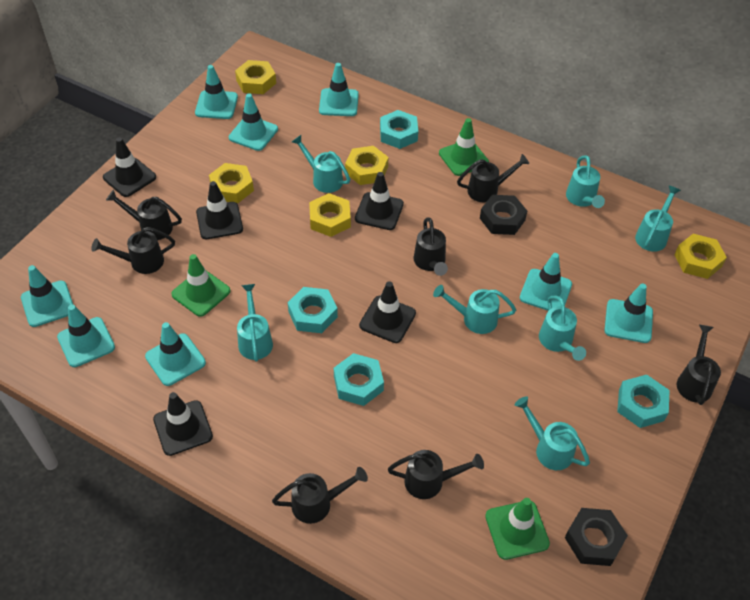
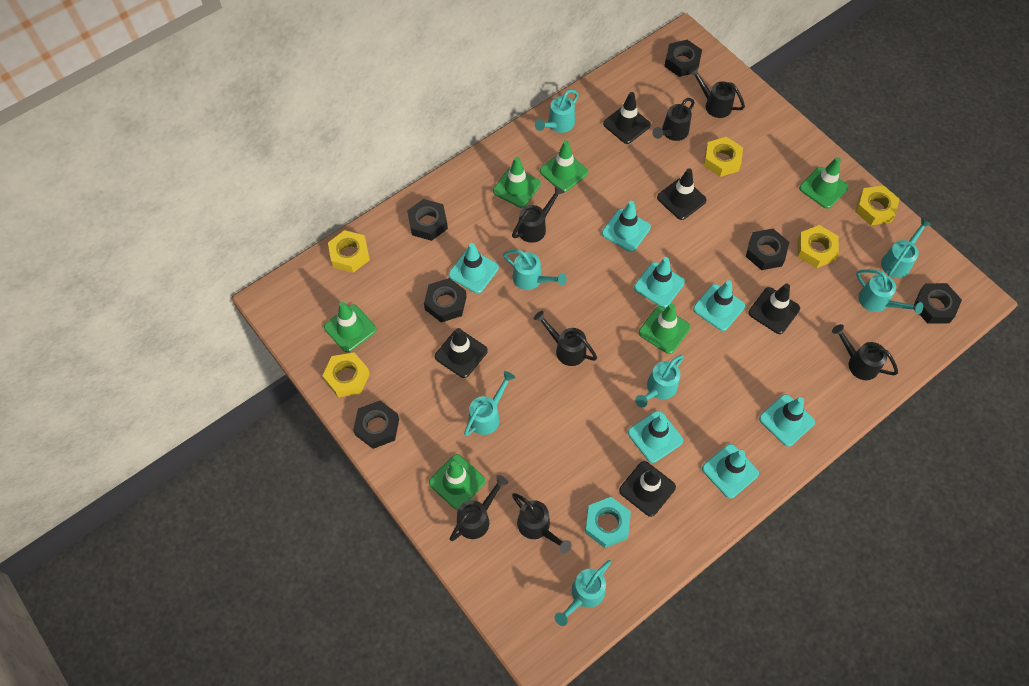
black nut: [480,195,527,235] [565,508,628,566] = 2 -> [353,401,399,449] [407,199,448,241] [424,278,466,322] [664,40,702,77] [746,229,789,270] [914,283,962,324] = 6
green traffic cone: [171,254,231,317] [439,118,489,176] [485,498,550,560] = 3 -> [324,302,377,352] [429,454,486,510] [493,157,541,208] [540,140,588,192] [639,304,691,354] [799,157,849,209] = 6
turquoise nut: [288,287,338,333] [334,353,384,406] [380,110,418,149] [617,375,670,428] = 4 -> [585,497,631,548] = 1
turquoise traffic cone: [21,265,73,327] [57,304,115,367] [145,322,206,386] [195,65,238,119] [229,93,278,151] [319,63,359,116] [520,253,572,311] [604,283,653,343] = 8 -> [449,243,499,293] [602,201,651,252] [628,411,683,463] [634,257,685,308] [693,280,745,331] [702,444,759,499] [759,394,815,447] = 7

